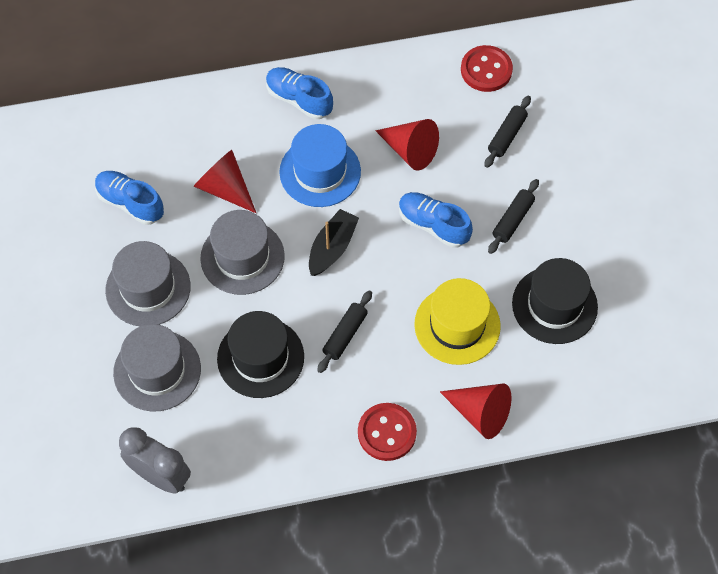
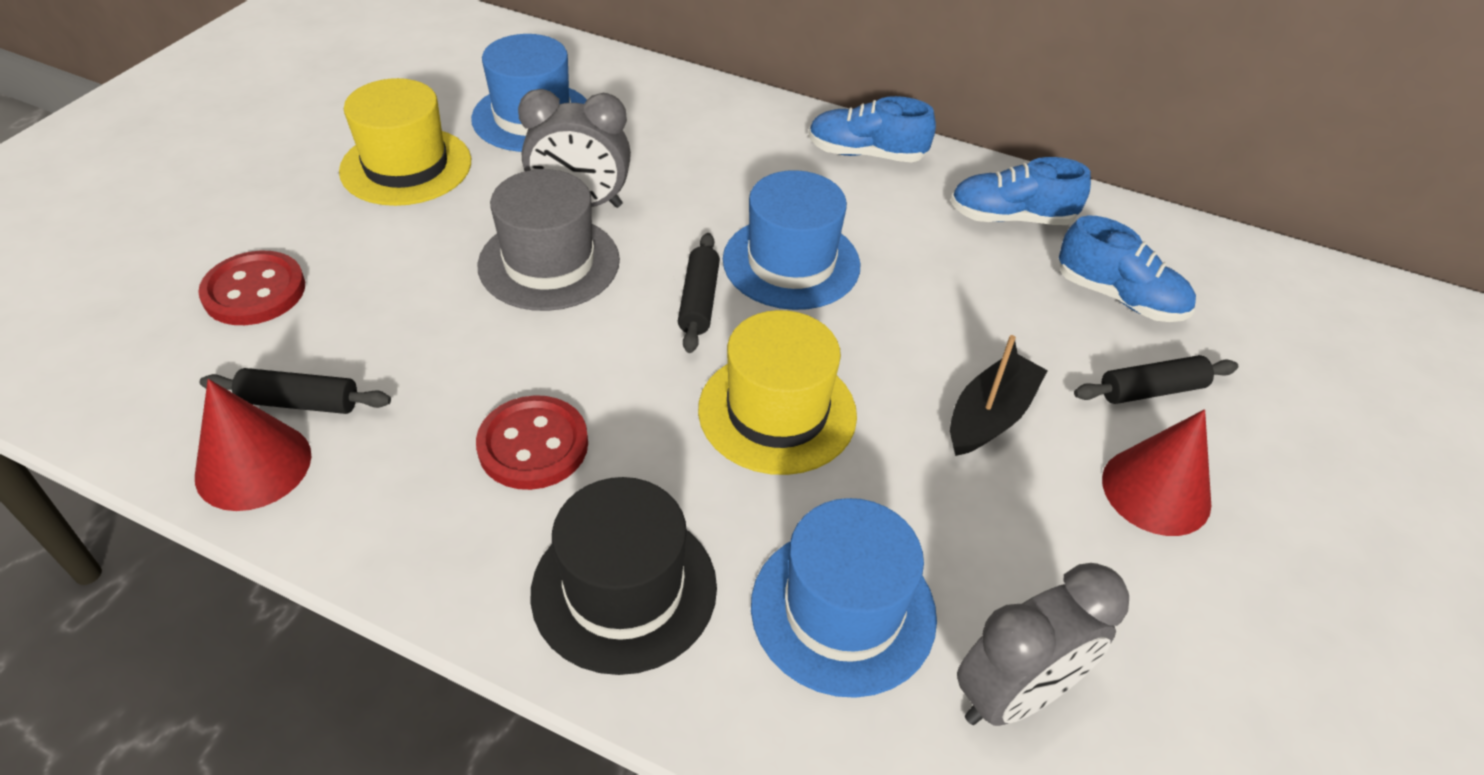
black hat: [217,311,304,398] [512,258,598,344] = 2 -> [530,477,717,675] = 1
blue hat: [279,124,361,207] = 1 -> [471,34,587,152] [723,170,861,310] [751,498,937,698] = 3
grey clock: [119,427,191,494] = 1 -> [518,89,631,208] [957,563,1129,726] = 2
grey hat: [105,241,191,326] [113,324,201,412] [200,210,285,295] = 3 -> [477,169,620,311] = 1
red cone: [194,150,256,213] [375,119,439,171] [440,383,511,439] = 3 -> [195,379,312,511] [1102,409,1211,536] = 2
yellow hat: [414,278,501,365] = 1 -> [339,78,471,206] [698,310,857,475] = 2

